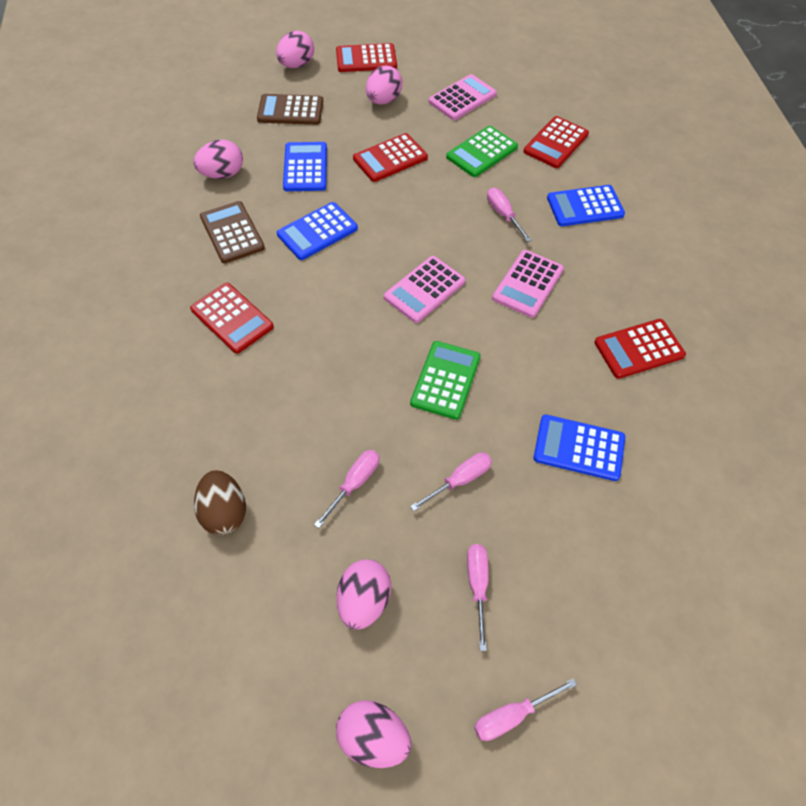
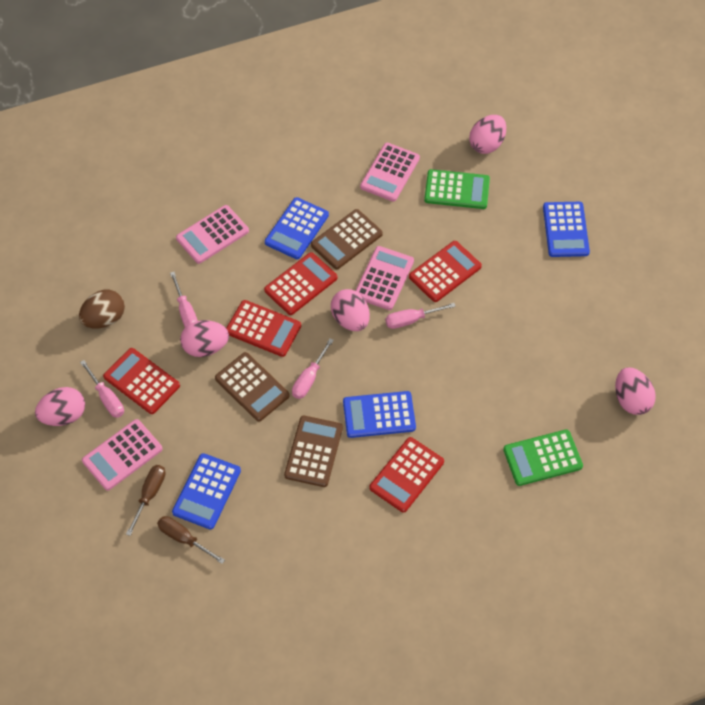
brown calculator: [200,201,265,263] [257,94,323,125] = 2 -> [215,352,290,421] [284,416,343,487] [311,209,383,269] = 3
brown screwdriver: none = 0 -> [126,465,165,536] [157,516,225,564] = 2
pink calculator: [384,256,466,323] [428,74,497,120] [492,250,564,318] = 3 -> [82,419,163,491] [176,205,249,264] [355,246,414,310] [360,143,420,202] = 4
pink screwdriver: [314,450,379,528] [410,452,492,511] [467,544,489,651] [474,678,577,741] [487,188,532,242] = 5 -> [80,360,124,418] [170,272,198,327] [292,338,334,399] [385,303,456,329] = 4

